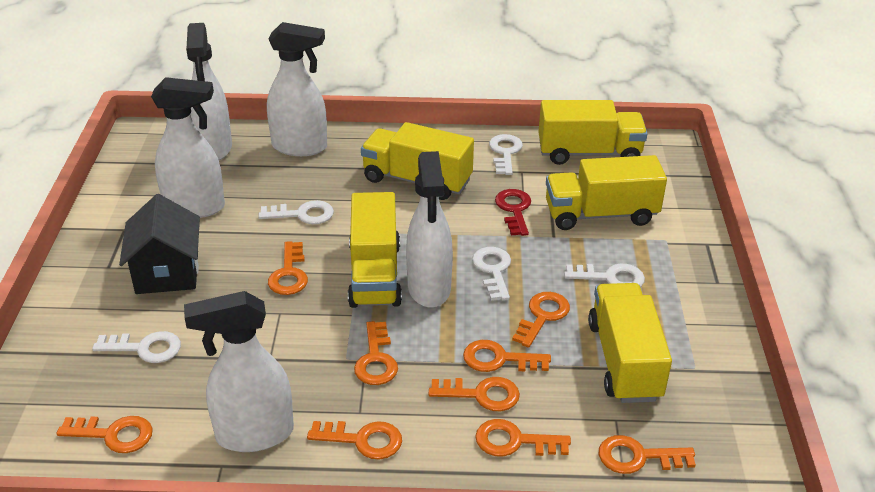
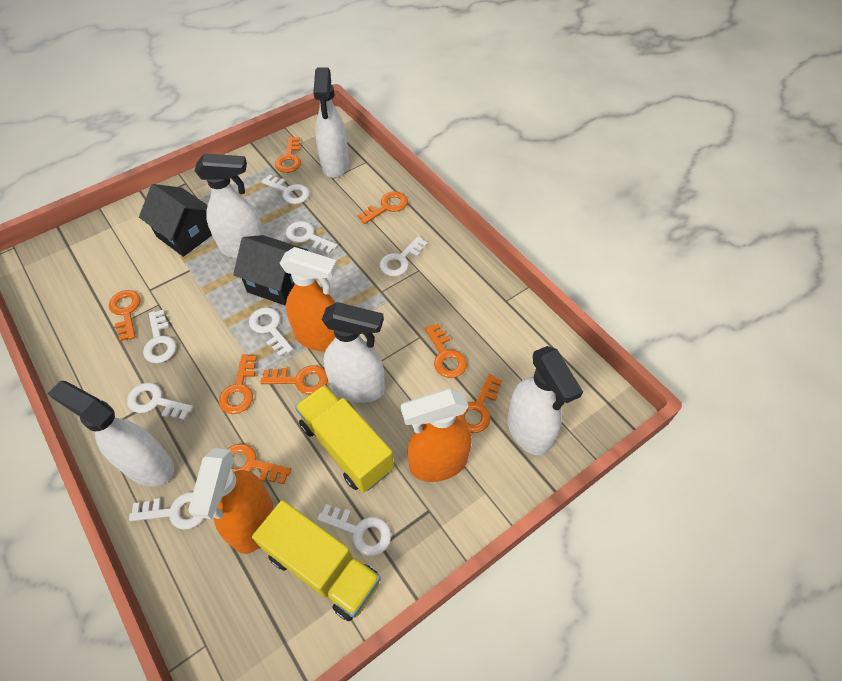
black house: [119,194,200,294] = 1 -> [139,184,212,257] [233,235,308,306] = 2
orange key: [57,416,153,453] [268,241,308,295] [307,421,402,460] [354,321,398,385] [429,377,520,411] [463,340,551,372] [475,419,571,457] [512,292,570,348] [599,435,696,474] = 9 -> [109,290,141,341] [219,354,257,414] [227,444,291,484] [260,365,328,395] [275,137,301,173] [358,191,408,224] [425,324,467,378] [456,374,502,433] = 8
orange spray bottle: none = 0 -> [188,448,274,554] [280,247,338,351] [401,388,472,482] = 3
red key: [495,189,531,236] = 1 -> none = 0
white key: [92,331,181,363] [259,200,334,224] [472,247,511,300] [489,134,523,175] [564,264,645,287] = 5 -> [127,383,193,420] [129,492,204,530] [143,310,176,363] [249,307,293,357] [261,174,310,204] [286,221,338,254] [317,504,391,556] [379,236,428,277] = 8
yellow truck: [348,192,402,308] [361,122,474,200] [538,100,647,165] [546,155,667,230] [588,283,672,403] = 5 -> [252,500,381,622] [295,385,394,493] = 2

